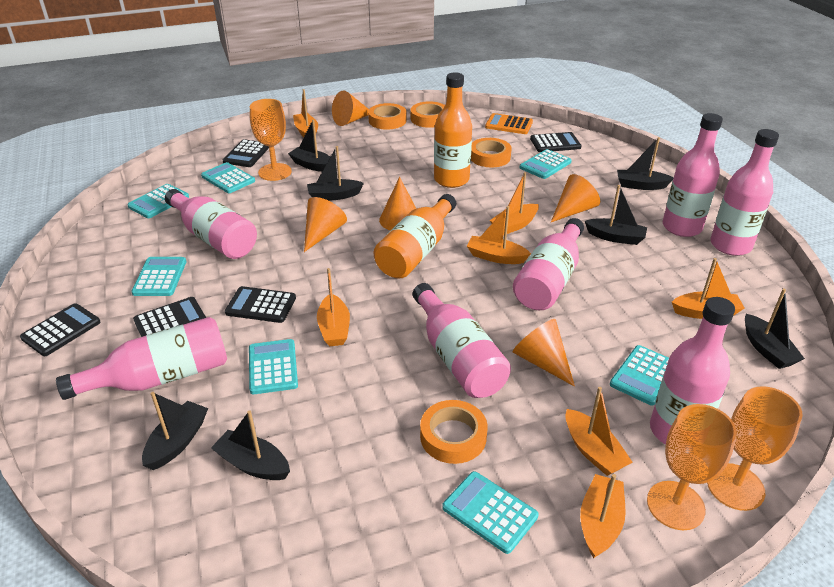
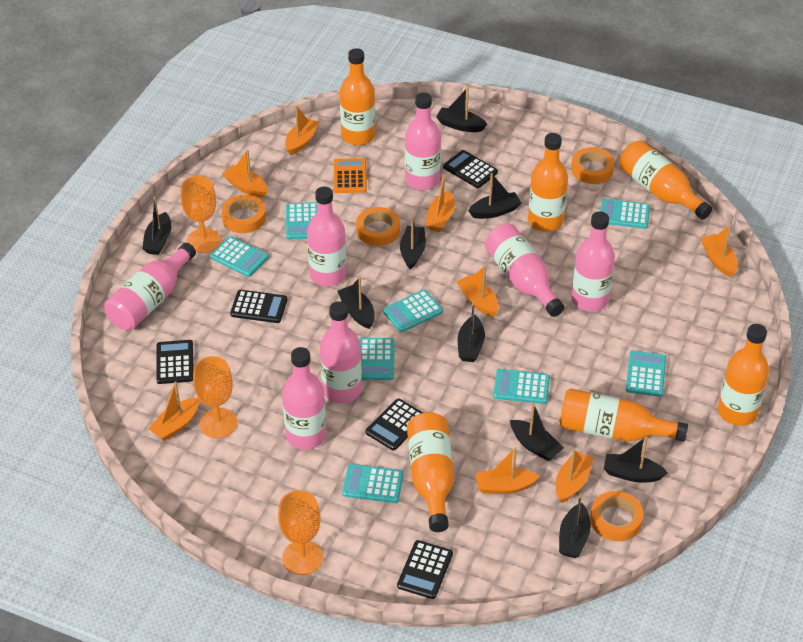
black boat: [142,392,208,470] [211,410,290,480] [288,120,330,172] [307,146,364,201] [585,185,647,245] [617,137,673,190] [745,289,805,369] = 7 -> [142,196,171,255] [338,277,375,329] [400,217,426,269] [436,87,487,132] [457,301,485,362] [468,173,522,219] [510,403,564,461] [559,493,591,558] [604,437,668,483] = 9
orange boat: [293,89,318,137] [317,268,350,346] [467,206,531,264] [490,172,539,235] [565,387,633,476] [580,474,626,558] [672,258,745,319] = 7 -> [148,381,199,441] [222,150,268,197] [285,105,319,155] [426,174,455,232] [457,266,499,317] [475,447,540,494] [556,449,594,503] [701,225,738,277] = 8
orange bottle: [374,194,456,279] [434,72,472,188] = 2 -> [340,48,375,145] [407,412,454,532] [528,133,568,232] [560,388,688,442] [619,140,712,220] [718,324,769,426] = 6
orange cone: [304,197,347,252] [332,90,369,126] [379,177,416,231] [513,319,575,387] [551,174,600,222] = 5 -> none = 0
turquoise calculator: [127,184,189,218] [131,257,186,296] [201,162,255,193] [249,339,298,394] [442,471,539,554] [519,149,572,179] [610,345,669,406] = 7 -> [210,237,269,277] [286,202,317,239] [342,464,404,503] [359,338,395,380] [383,290,443,332] [493,369,550,404] [600,199,650,229] [626,351,666,397] = 8

